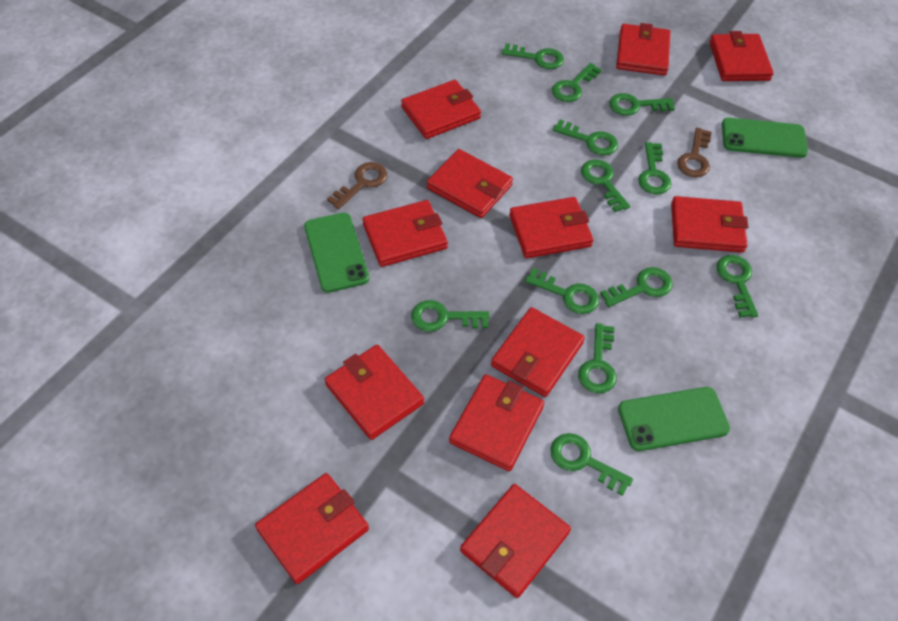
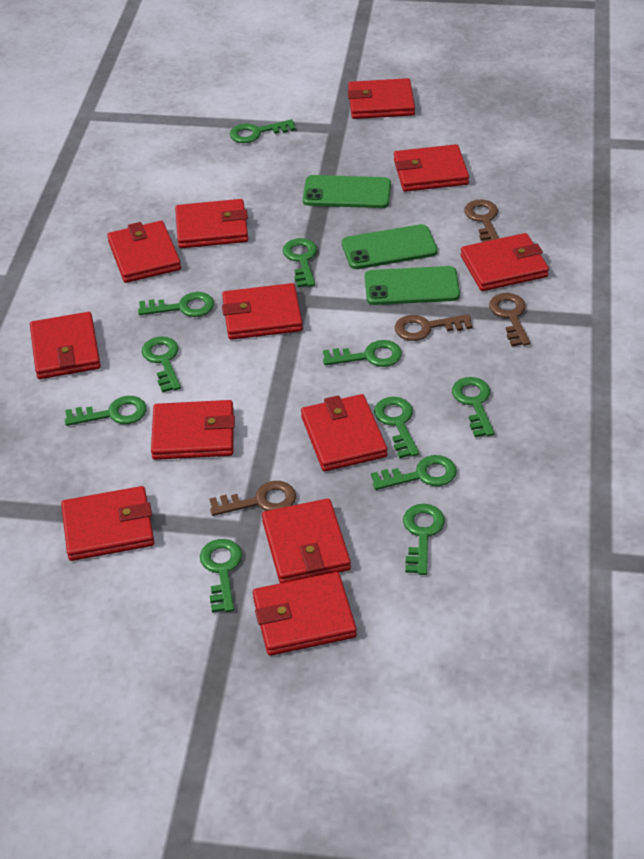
brown key: [327,162,387,209] [677,128,712,177] = 2 -> [210,481,296,516] [395,314,473,341] [464,200,499,242] [489,293,530,347] = 4
green key: [411,300,490,331] [502,43,564,69] [525,268,599,314] [550,433,633,496] [552,63,602,102] [553,120,618,155] [578,323,617,393] [581,159,630,212] [600,267,673,307] [609,93,675,116] [638,142,671,195] [717,255,758,318] = 12 -> [65,396,147,426] [138,292,214,317] [142,336,181,393] [200,539,242,613] [230,119,296,143] [283,238,317,287] [323,340,402,367] [371,455,457,490] [374,397,419,458] [403,504,445,575] [452,377,494,437] = 11

